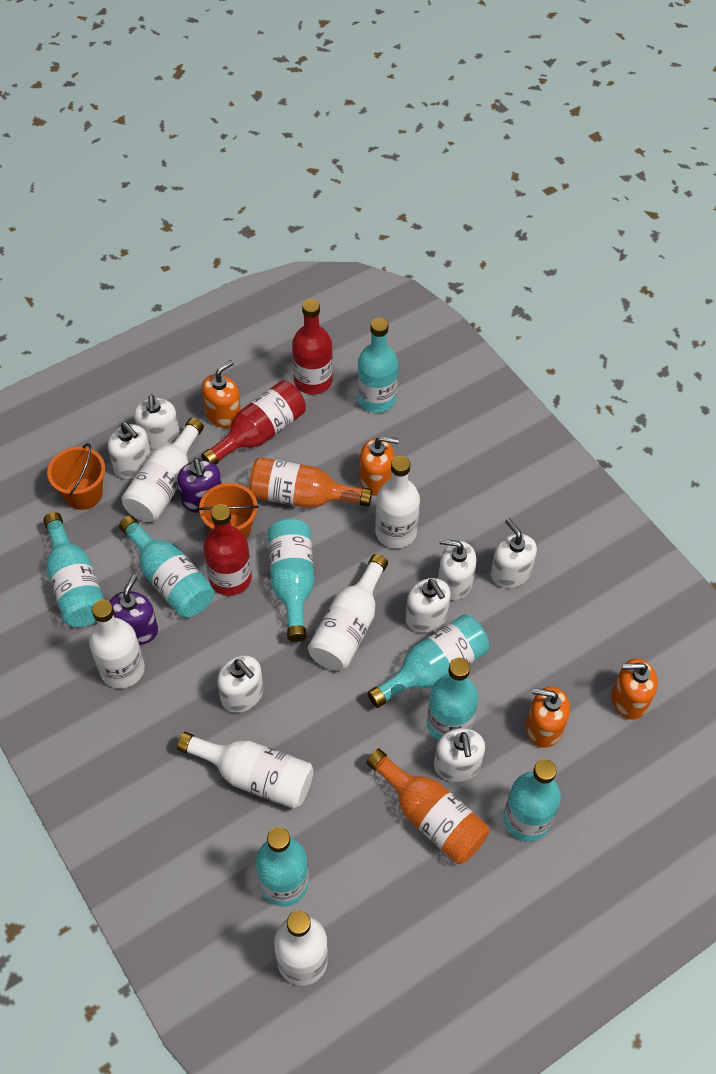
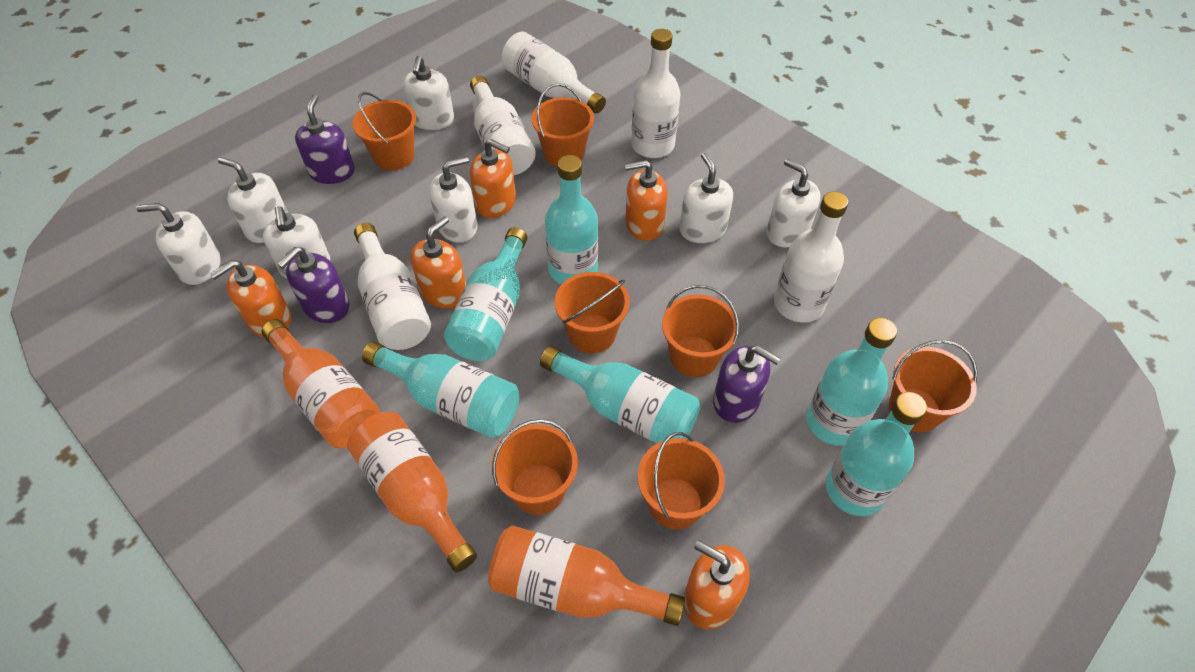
orange bottle: [249,457,372,508] [366,749,489,864] = 2 -> [262,319,380,448] [347,412,477,572] [488,526,685,626] = 3
orange bucket: [47,443,105,510] [198,483,259,539] = 2 -> [352,92,416,170] [492,419,578,515] [532,84,594,167] [555,272,630,353] [638,432,725,530] [662,285,739,377] [889,340,978,432] = 7
orange soap dispenser: [202,360,241,428] [360,436,399,496] [526,686,570,748] [612,658,658,720] = 4 -> [210,260,291,337] [411,216,466,308] [470,139,516,218] [625,160,668,241] [684,540,750,630] = 5
purple soap dispenser: [109,574,158,645] [177,458,222,513] = 2 -> [277,247,350,323] [295,95,355,184] [713,345,781,423] = 3
red bottle: [201,381,306,465] [203,504,252,596] [292,299,333,394] = 3 -> none = 0
turquoise bottle: [43,512,104,627] [119,516,214,617] [256,827,309,907] [268,518,314,642] [357,318,398,413] [367,614,489,708] [427,657,478,741] [503,759,561,842] = 8 -> [362,342,519,438] [444,227,527,361] [540,346,700,443] [545,155,598,284] [806,318,897,446] [826,392,927,516] = 6
white bottle: [89,600,145,689] [121,418,204,522] [177,732,314,809] [274,910,328,986] [308,554,388,671] [375,456,420,548] = 6 -> [354,223,431,350] [470,76,536,175] [502,32,606,114] [631,29,680,158] [774,191,848,323] = 5

